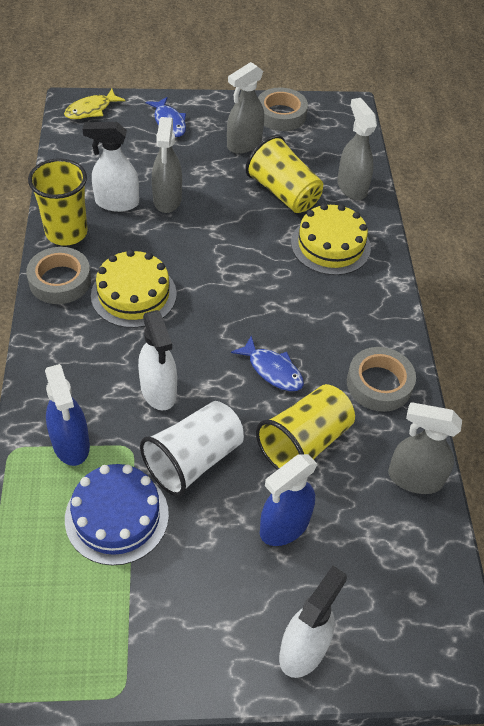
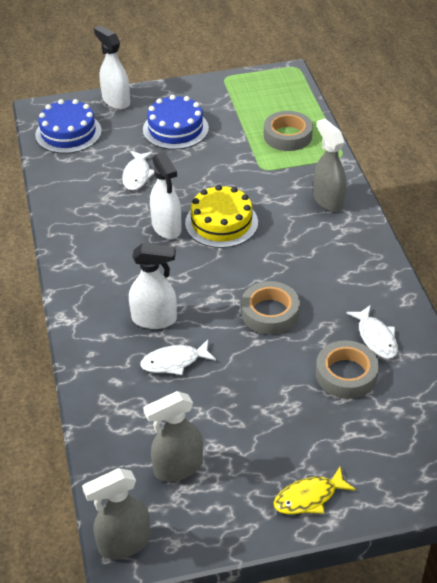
blue cake: [65,464,169,565] = 1 -> [35,99,102,154] [143,95,209,149] = 2
blue fish: [146,97,186,137] [231,336,304,391] = 2 -> none = 0
blue spray bottle: [45,364,90,466] [260,454,318,546] = 2 -> none = 0
grey spray bottle: [152,117,182,213] [227,62,264,154] [337,98,377,200] [388,402,462,494] = 4 -> [82,468,151,559] [143,391,203,482] [313,119,346,211] = 3
white cup: [140,401,244,496] = 1 -> none = 0
white fish: none = 0 -> [122,151,154,190] [140,340,216,375] [346,305,398,359] = 3
yellow cake: [91,250,177,328] [291,203,371,275] = 2 -> [185,185,258,248] = 1
yellow cup: [28,158,88,246] [245,135,323,213] [256,384,355,470] = 3 -> none = 0

